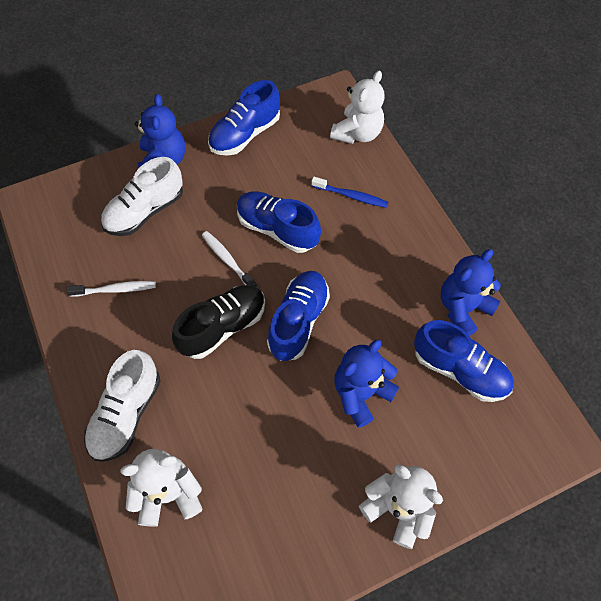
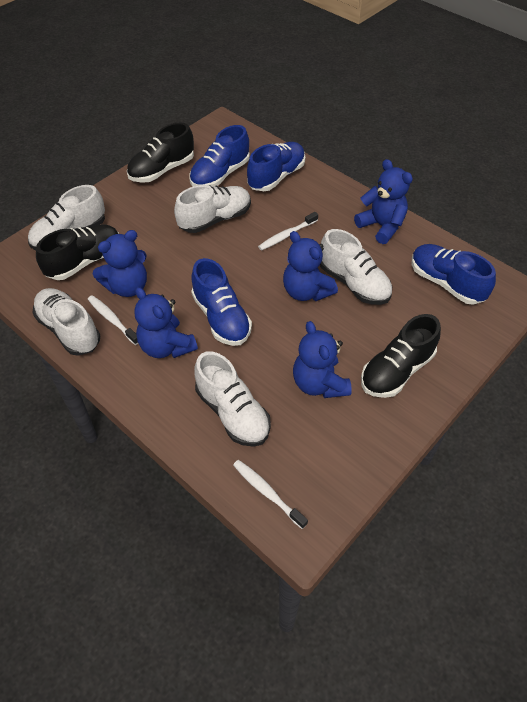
black shoe: [172,285,265,359] = 1 -> [36,224,119,280] [127,122,194,183] [361,314,441,398] = 3
blue teddy bear: [134,94,185,167] [334,340,399,428] [441,249,501,336] = 3 -> [93,230,147,297] [134,287,198,358] [283,231,338,301] [293,321,352,398] [354,159,413,244] = 5
blue toothbrush: [311,177,388,208] = 1 -> none = 0
white shoe: [84,350,161,462] [101,157,183,236] = 2 -> [28,185,105,250] [33,288,100,356] [174,185,251,233] [194,351,271,447] [320,229,392,305] = 5
white teddy bear: [120,449,203,527] [330,71,384,144] [359,465,443,549] = 3 -> none = 0
white toothbrush: [67,281,156,297] [202,231,257,287] = 2 -> [88,295,138,345] [233,460,308,529] [258,212,318,251] = 3

